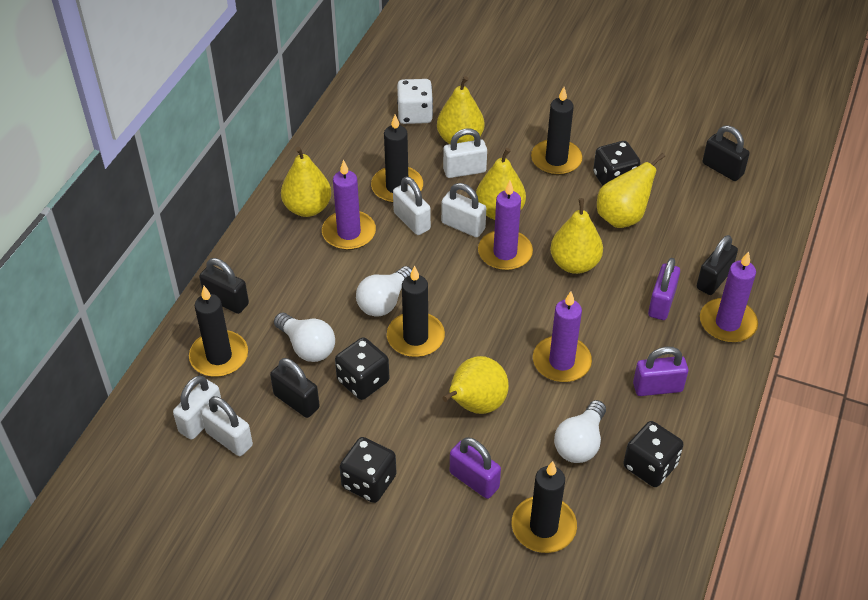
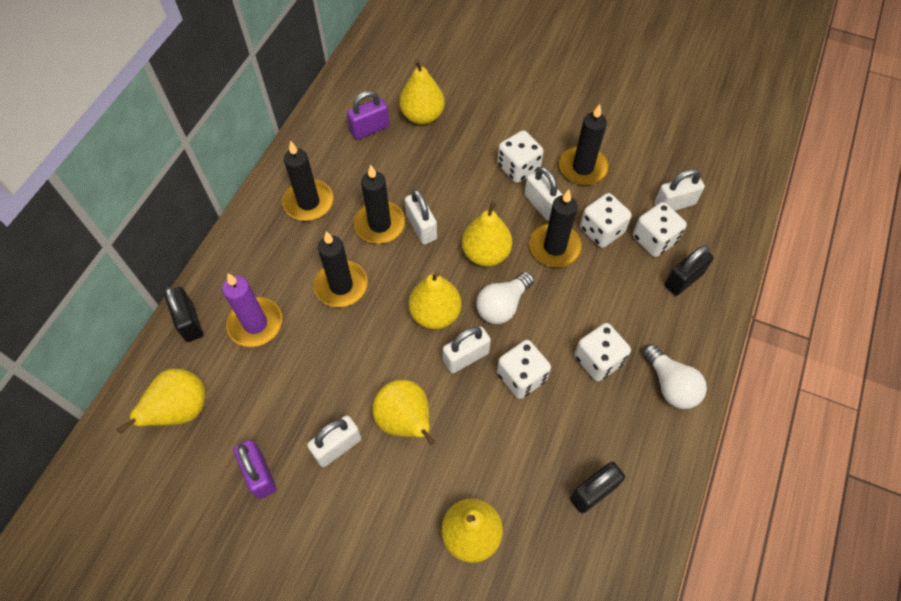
black dice: [335,337,390,400] [340,437,396,503] [593,141,641,186] [623,421,683,487] = 4 -> none = 0
black padlock: [199,258,249,314] [270,358,320,418] [697,235,738,295] [703,125,750,181] = 4 -> [165,287,203,342] [570,462,625,513] [665,245,714,295] = 3
purple candle: [322,160,376,250] [478,181,533,271] [533,291,592,382] [700,251,758,343] = 4 -> [222,273,282,347] = 1
purple padlock: [450,437,501,499] [633,347,688,396] [648,258,680,320] = 3 -> [233,440,276,499] [347,90,389,140] = 2
white dice: [397,79,433,124] = 1 -> [497,130,544,183] [497,340,551,399] [574,323,631,382] [580,193,632,248] [633,202,687,257] = 5
white light bulb: [274,313,335,362] [356,266,412,317] [554,400,606,463] = 3 -> [476,272,534,324] [643,344,707,409] = 2

